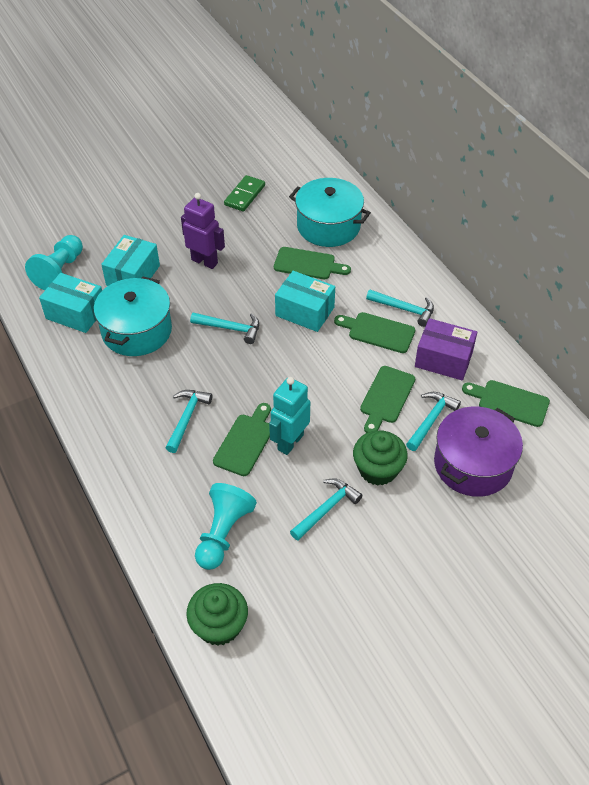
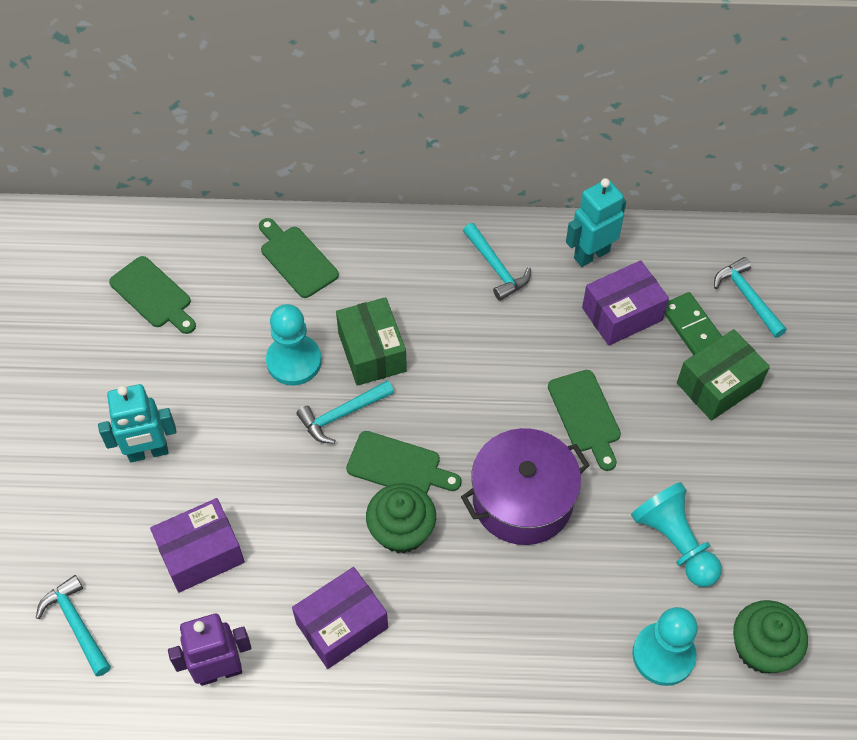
green box: none = 0 -> [336,297,407,386] [677,329,770,421] = 2
green cutting board: [213,403,271,476] [274,247,351,279] [334,312,415,353] [360,366,415,433] [462,380,550,427] = 5 -> [109,256,196,334] [259,218,339,298] [346,431,461,494] [548,370,621,471] = 4
purple box: [415,318,477,381] = 1 -> [150,498,245,593] [292,567,388,669] [582,260,669,345] = 3
turquoise box: [39,273,102,333] [101,235,160,286] [275,271,335,332] = 3 -> none = 0
turquoise hammer: [166,390,212,453] [190,312,259,344] [290,478,362,541] [366,290,434,327] [406,392,461,451] = 5 -> [36,575,111,676] [297,380,394,444] [463,223,531,301] [714,257,787,338] = 4
turquoise pawn: [25,235,83,290] [195,483,257,570] = 2 -> [266,304,322,385] [631,482,722,587] [632,607,698,686] = 3
turquoise pot: [94,277,172,356] [289,178,371,247] = 2 -> none = 0
turquoise robot: [269,377,310,455] = 1 -> [98,384,177,462] [566,178,626,267] = 2

